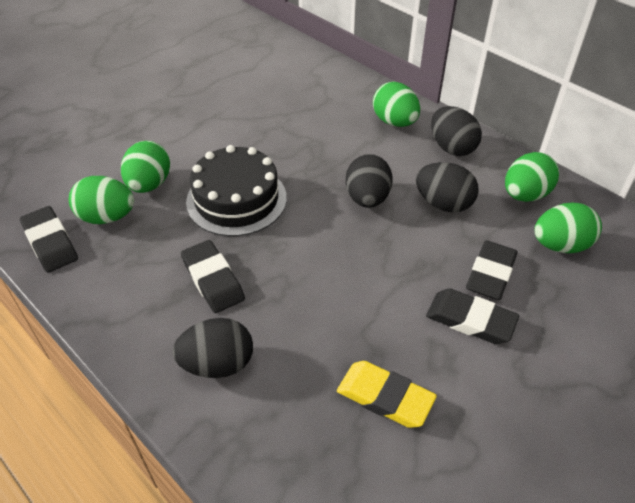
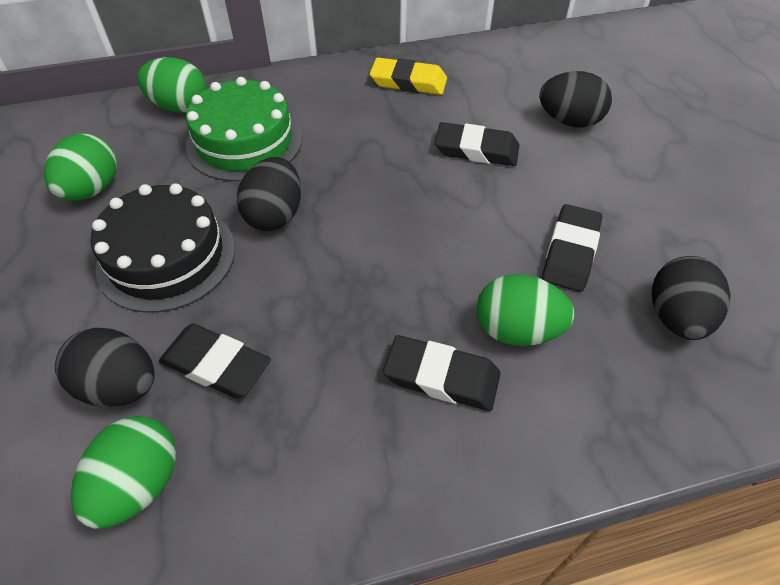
green cake: none = 0 -> [186,77,302,181] = 1
green egg: [69,176,134,224] [121,141,170,193] [373,82,420,127] [505,152,559,202] [534,203,602,253] = 5 -> [44,133,117,201] [71,416,176,529] [137,57,207,113] [476,274,574,346] = 4

